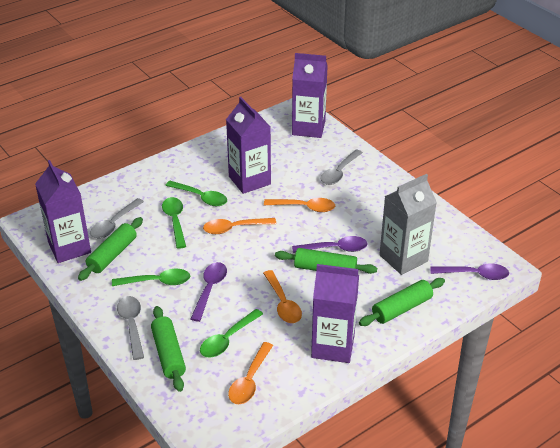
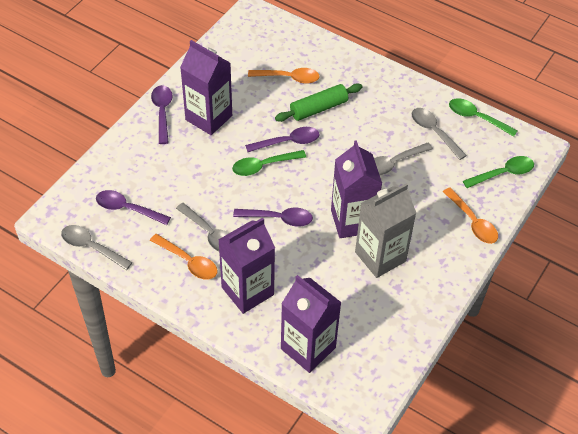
green rolling pin: [78,217,143,281] [151,306,186,392] [275,248,377,274] [359,278,445,326] = 4 -> [275,83,362,122] = 1
green spoon: [112,269,190,286] [162,197,186,249] [165,181,227,206] [200,309,263,358] = 4 -> [232,150,306,176] [449,98,518,137] [463,156,534,188] = 3
grey spoon: [90,198,144,239] [117,296,144,360] [321,149,363,185] = 3 -> [61,225,133,270] [176,203,229,251] [374,143,433,175] [412,108,467,160] = 4
orange spoon: [203,218,276,234] [228,342,273,404] [263,270,302,323] [264,198,335,212] = 4 -> [150,234,218,280] [248,68,320,84] [443,187,498,244] = 3
purple spoon: [191,262,227,322] [292,236,368,253] [430,263,509,280] = 3 -> [96,190,171,225] [151,85,173,144] [233,208,313,227] [245,127,319,152] = 4

